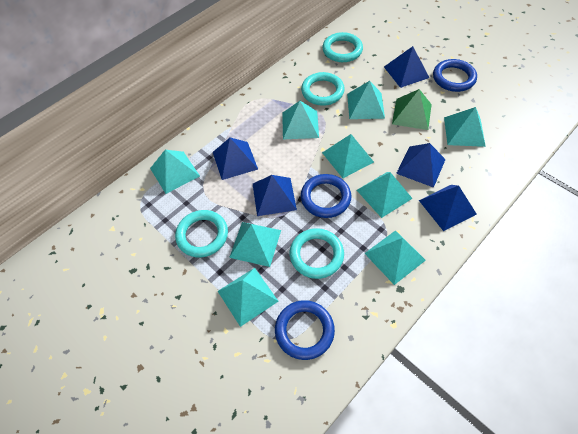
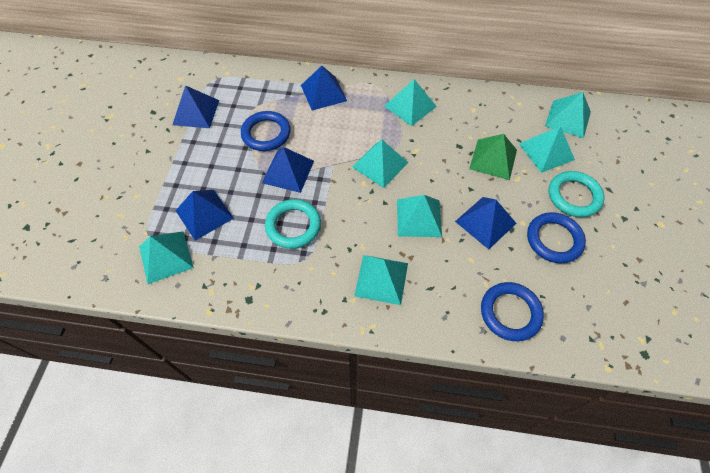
turquoise pyramid: [150,150,200,194] [218,268,279,327] [229,222,281,267] [282,101,319,139] [322,134,374,178] [347,81,385,119] [357,172,413,218] [364,230,426,285] [444,107,486,147] = 9 -> [139,231,194,284] [352,140,408,188] [354,255,408,305] [384,79,437,126] [397,195,442,237] [519,126,575,173] [545,92,591,138] = 7
turquoise ring: [175,210,228,258] [290,228,344,279] [301,72,345,106] [322,32,363,62] = 4 -> [265,199,321,249] [549,171,605,217] = 2

